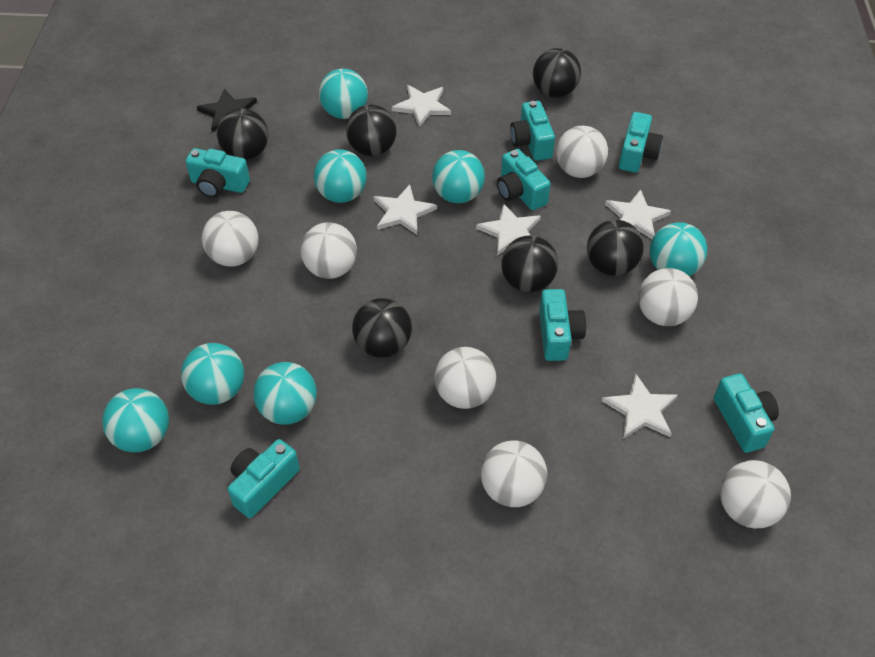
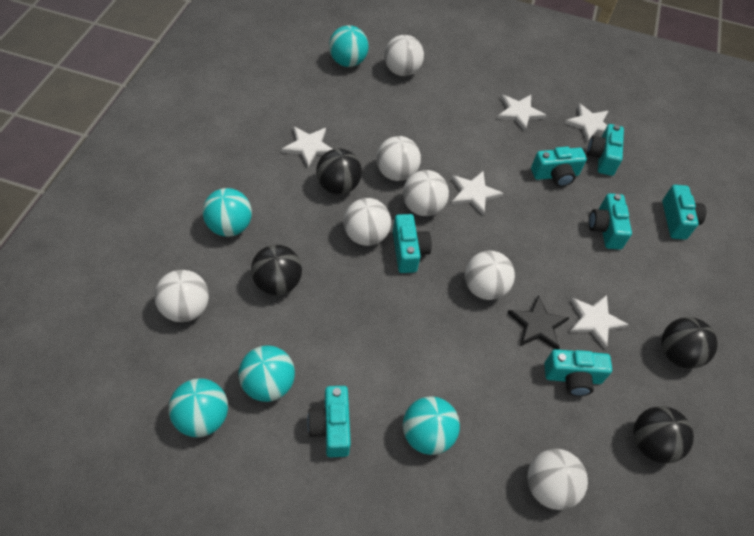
black ball: [217,108,268,160] [346,105,397,156] [352,298,412,358] [501,235,558,292] [533,48,581,98] [587,220,644,276] = 6 -> [251,245,302,295] [316,148,362,195] [633,406,694,464] [661,317,718,369] = 4
turquoise ball: [102,388,169,452] [181,343,244,405] [254,362,317,425] [314,149,367,203] [319,69,368,119] [432,150,485,203] [650,222,707,276] = 7 -> [169,378,228,437] [202,188,252,237] [239,345,295,402] [329,25,368,67] [403,396,460,455] = 5

